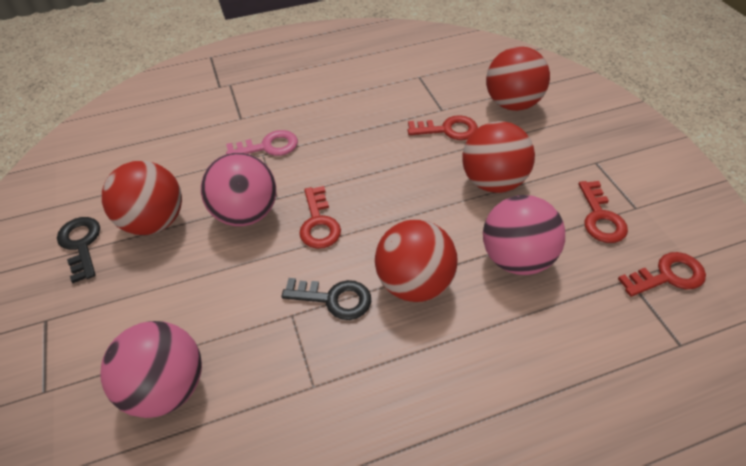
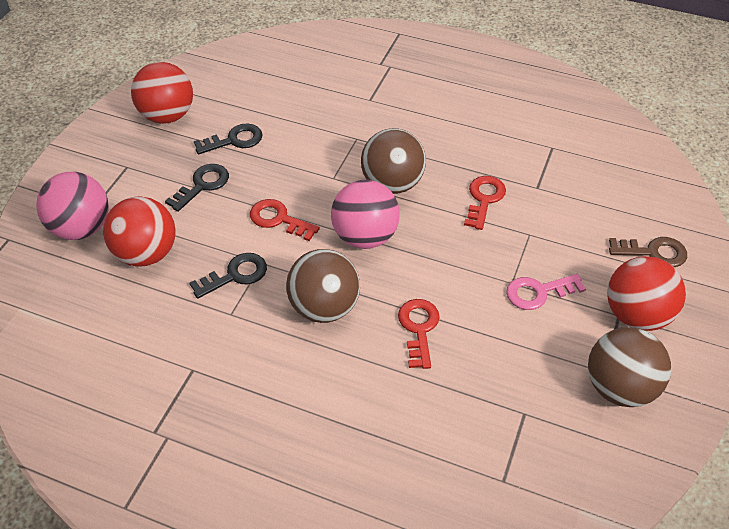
black key: [57,217,100,283] [282,278,371,320] = 2 -> [165,164,229,212] [190,253,267,299] [194,123,263,155] = 3
brown ball: none = 0 -> [286,249,360,323] [361,128,426,194] [588,327,671,407] = 3
brown key: none = 0 -> [609,237,687,267] = 1
pink ball: [100,321,202,418] [201,153,276,226] [483,195,565,275] = 3 -> [36,172,109,240] [331,180,400,249] = 2
red ball: [102,161,182,235] [375,219,458,302] [462,121,535,193] [486,46,550,111] = 4 -> [103,196,176,267] [131,62,193,124] [607,256,686,331] = 3
red key: [299,186,341,249] [408,115,478,140] [578,181,628,243] [618,252,706,297] = 4 -> [250,199,320,241] [398,299,440,369] [464,176,506,230] = 3

